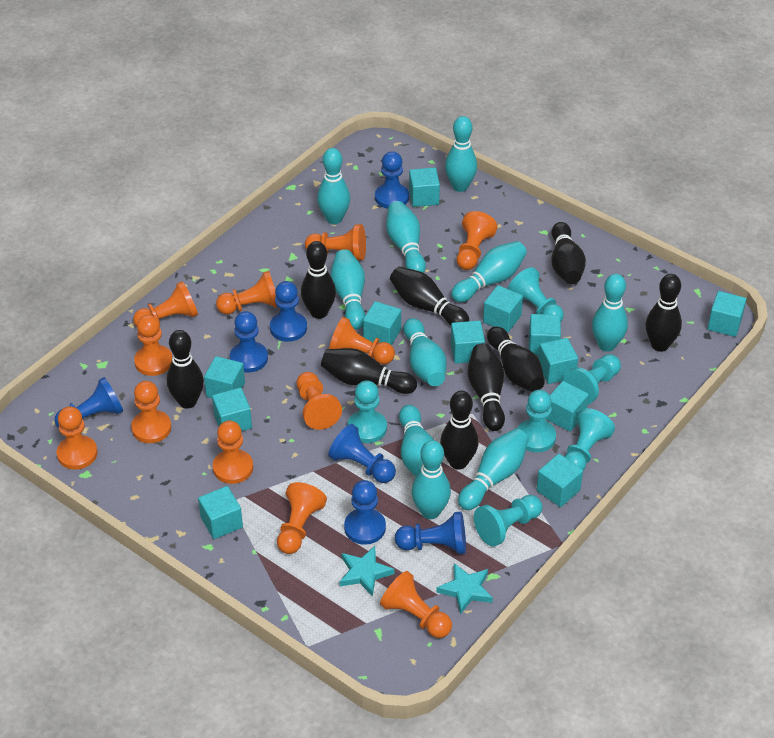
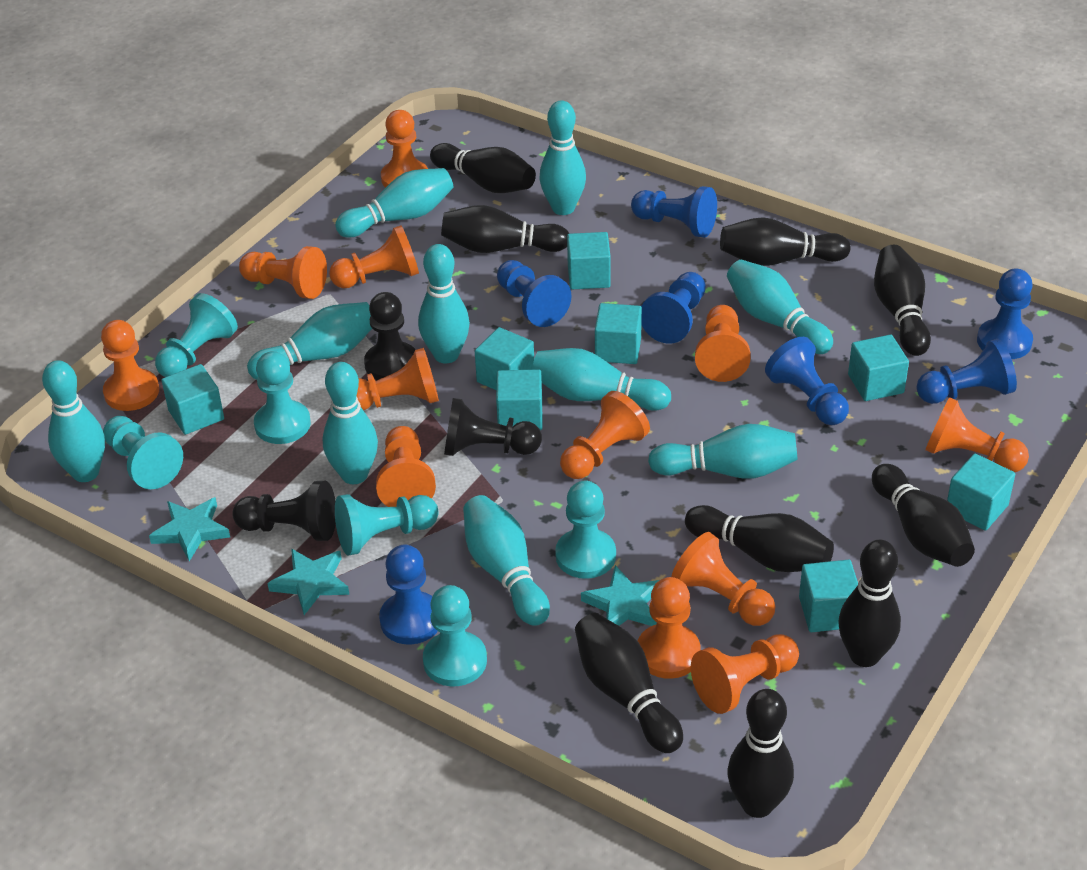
black pawn: none = 0 -> [232,481,336,541] [364,292,416,380] [444,398,542,456] = 3
turquoise cube: [198,486,243,539] [204,356,245,398] [212,388,252,431] [363,301,401,345] [409,168,440,207] [451,321,485,364] [483,285,523,332] [529,314,561,355] [537,454,583,507] [538,338,578,384] [546,381,589,432] [708,291,746,337] = 12 -> [161,364,224,435] [475,327,534,390] [496,369,542,430] [567,232,611,289] [595,303,642,364] [799,560,858,632] [848,335,909,401] [947,453,1015,531] = 8
turquoise star: [340,546,394,597] [436,563,493,614] = 2 -> [149,497,230,561] [267,549,349,615] [581,565,660,626] = 3

